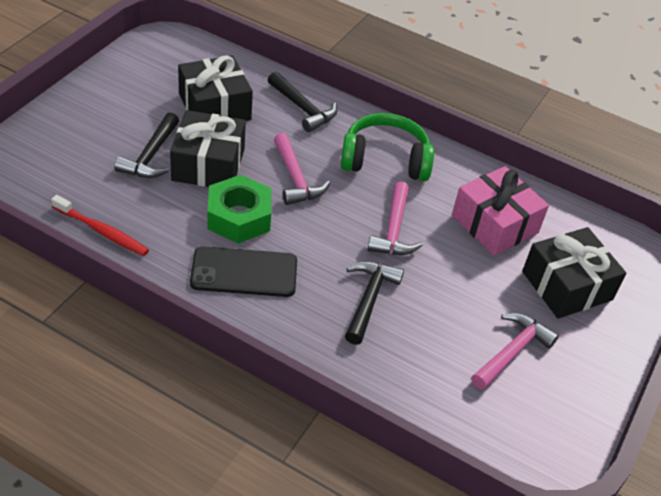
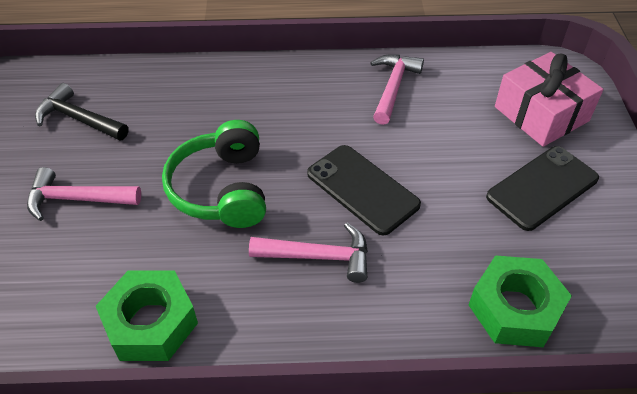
black gift: [170,110,246,187] [178,55,253,121] [522,227,626,318] = 3 -> none = 0
black hammer: [114,113,179,178] [268,72,337,132] [345,261,404,345] = 3 -> [35,83,128,141] = 1
black phone: [190,246,297,297] = 1 -> [307,145,421,236] [486,146,599,231] = 2
green nut: [207,175,271,243] = 1 -> [96,270,198,361] [469,255,572,347] = 2
red toothbrush: [51,195,149,256] = 1 -> none = 0

